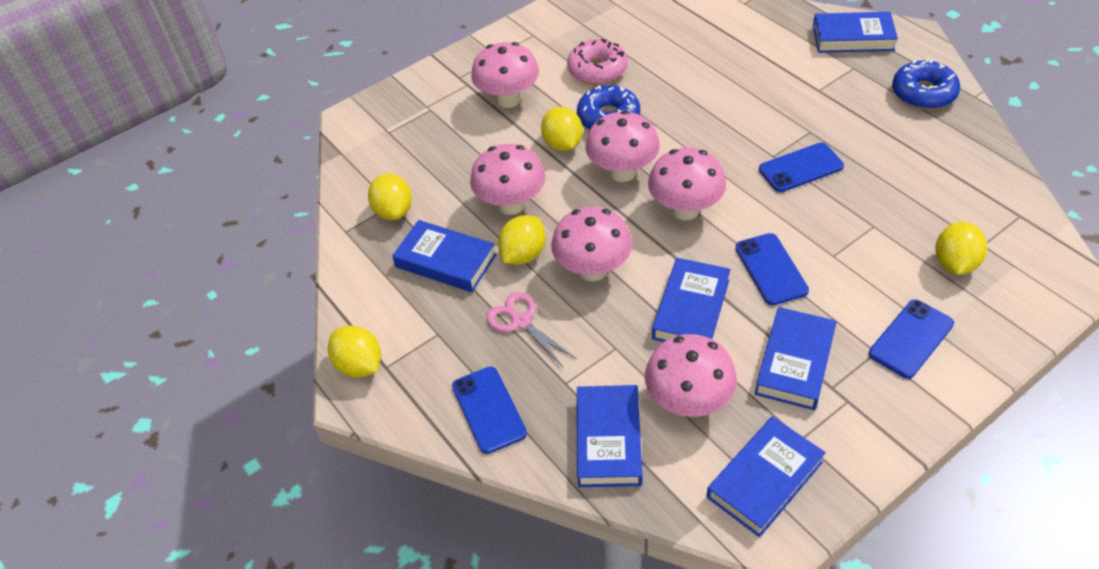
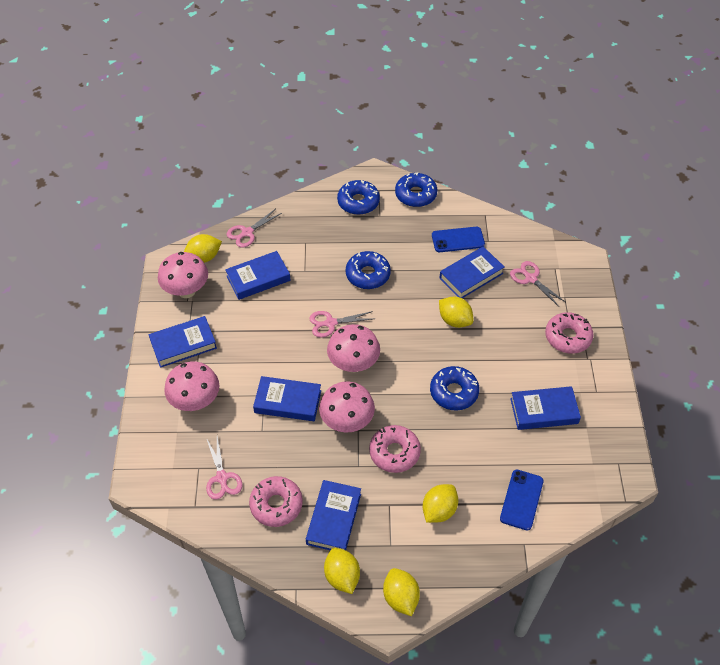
blue donut: [577,85,640,129] [892,58,960,110] = 2 -> [337,180,380,215] [346,251,391,289] [395,172,437,207] [430,366,479,410] = 4
blue phone: [452,366,527,454] [735,233,809,305] [759,143,844,192] [869,299,954,379] = 4 -> [432,227,485,252] [500,470,544,531] = 2
pink donut: [567,39,628,85] = 1 -> [249,476,303,527] [369,425,421,473] [545,312,594,354] = 3
pink mushroom: [470,144,546,215] [471,42,539,108] [551,206,632,281] [585,110,660,182] [645,334,737,417] [648,148,726,220] = 6 -> [158,252,208,298] [164,361,220,411] [319,381,375,432] [327,324,380,372] = 4
pink scissors: [486,292,576,367] = 1 -> [206,436,243,500] [226,209,282,248] [309,311,373,338] [510,261,565,307] = 4

